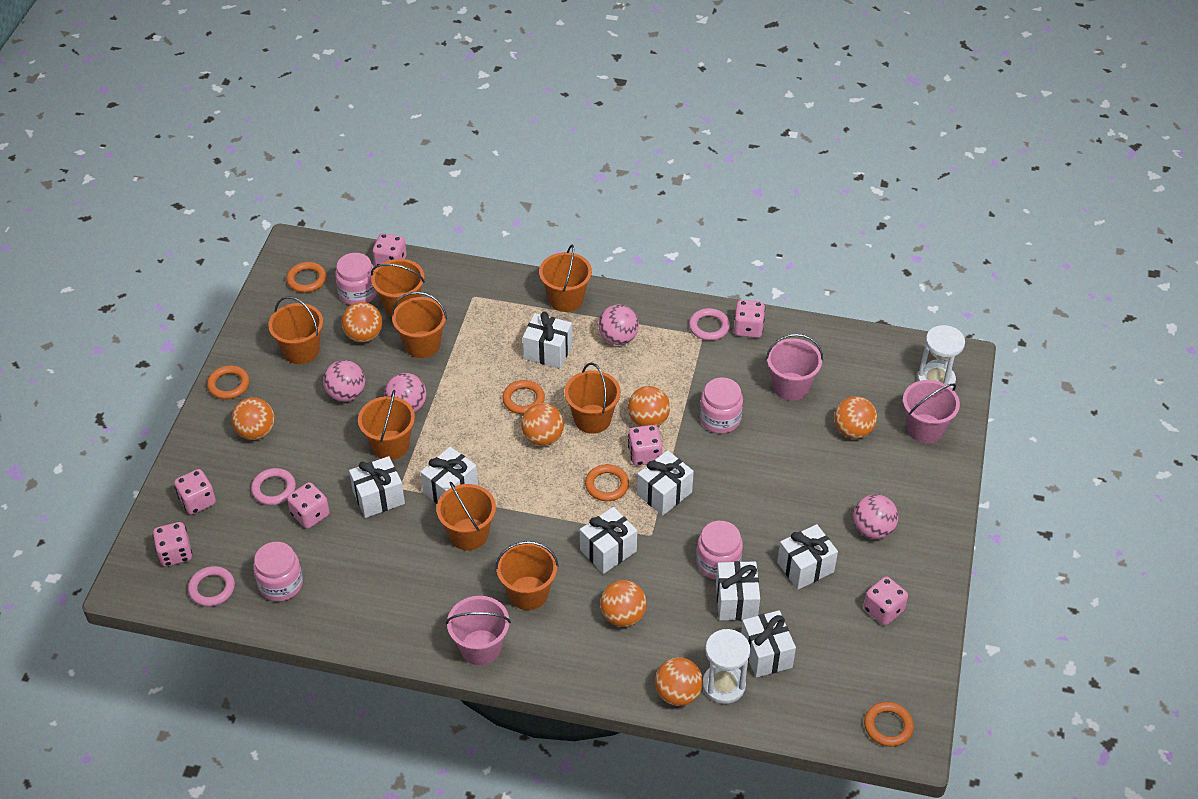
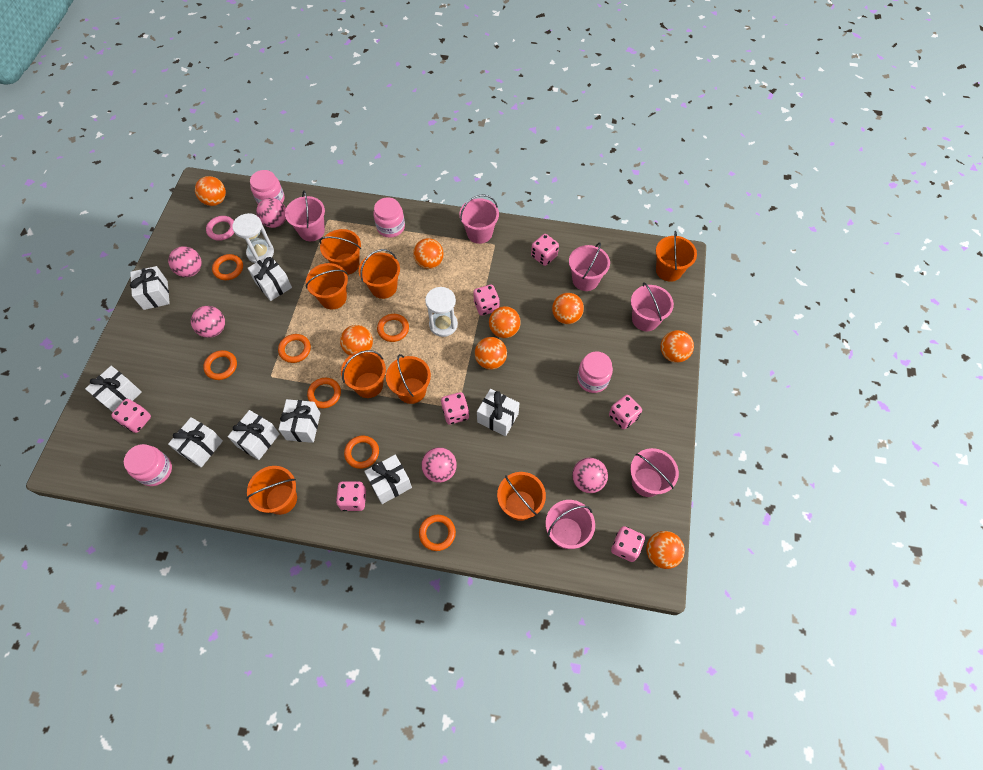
orange ball: [231,397,275,440] [342,302,382,343] [521,403,564,446] [600,580,647,627] [628,386,670,427] [655,657,703,706] [834,396,877,439] = 7 -> [195,176,226,206] [340,325,373,356] [413,238,444,269] [475,337,507,370] [489,306,521,338] [552,293,584,324] [646,531,685,569] [660,330,694,363] = 8
orange ring: [207,365,249,399] [286,262,327,293] [502,380,545,414] [585,464,629,501] [864,702,914,747] = 5 -> [203,350,237,380] [212,254,243,280] [278,334,311,363] [307,378,341,408] [344,436,379,469] [377,314,409,342] [419,515,456,551] = 7
pink ball: [323,360,365,402] [384,373,426,413] [598,304,639,345] [853,494,898,539] = 4 -> [168,246,202,277] [191,306,225,338] [256,198,286,228] [421,447,457,483] [572,458,608,493] = 5
pink bucket: [446,596,511,665] [766,334,823,401] [903,380,960,443] = 3 -> [285,190,325,241] [459,194,499,244] [546,500,595,549] [569,243,610,291] [630,448,679,497] [631,282,674,331] = 6
pink ring: [188,566,235,606] [251,468,296,505] [689,308,730,340] = 3 -> [206,216,234,241] = 1

